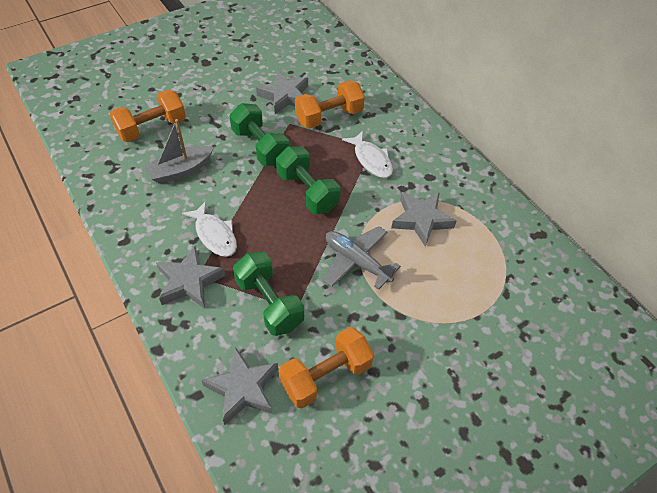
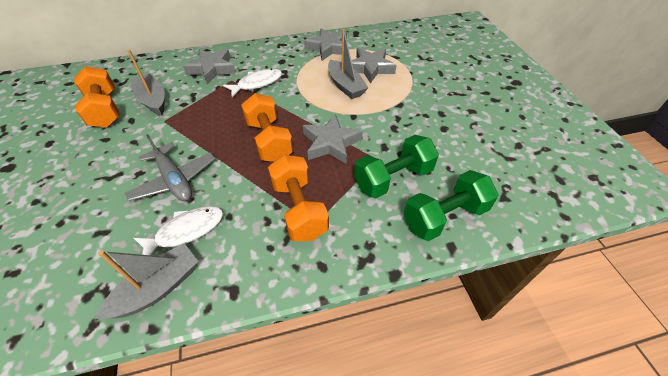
green dumbbell: [230,103,289,166] [233,252,304,336] [276,146,341,214] = 3 -> [354,135,439,198] [404,170,499,241] = 2
grey boat: [144,119,214,184] = 1 -> [95,243,199,319] [127,50,165,116] [328,29,368,99] = 3

